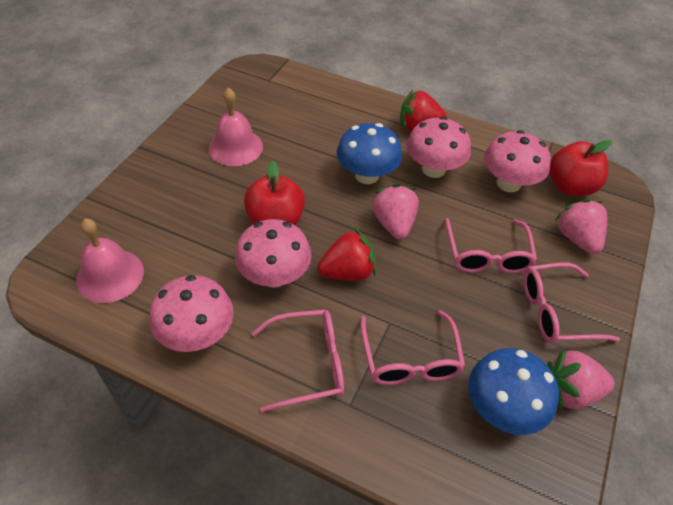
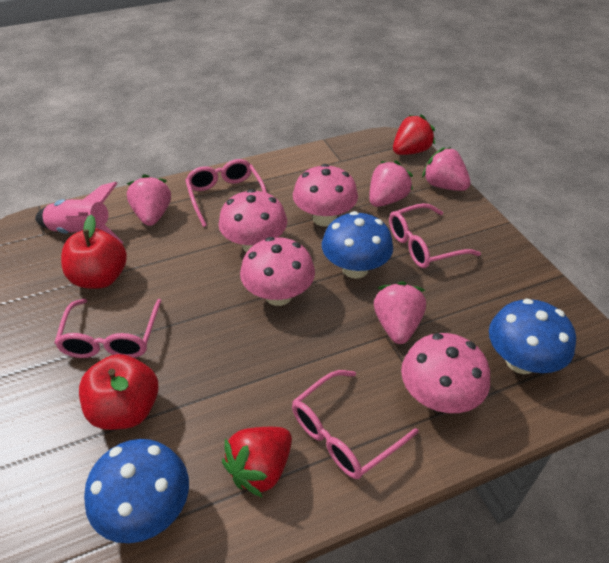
blue mushroom: [337,123,402,184] [468,348,559,435] = 2 -> [84,439,189,543] [322,211,393,278] [489,298,576,374] = 3
pink bell: [76,219,144,303] [208,88,263,166] = 2 -> none = 0
pink rocket: none = 0 -> [35,182,123,243] = 1
pink strawberry: [372,184,419,239] [547,348,615,409] [555,199,607,254] = 3 -> [127,174,171,226] [369,160,413,207] [374,282,426,344] [422,147,471,191] = 4

